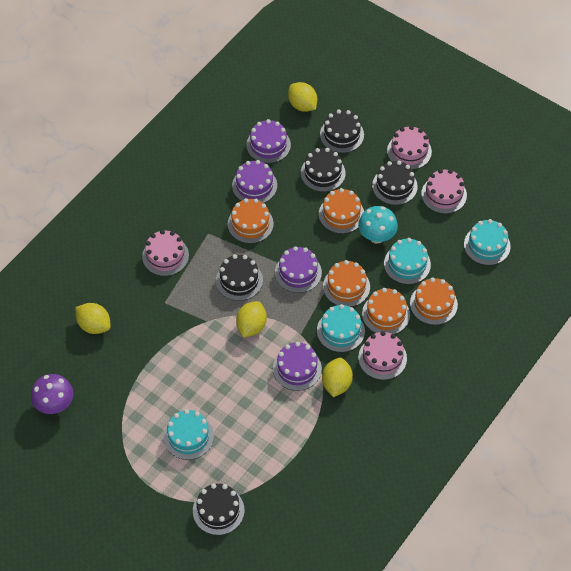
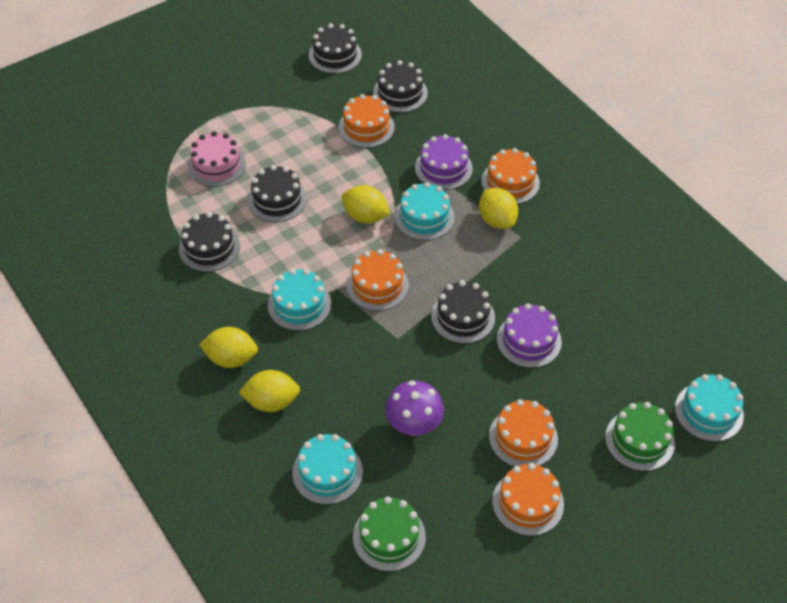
green cake: none = 0 -> [353,496,426,571] [605,402,675,471] = 2
pink cake: [142,230,189,276] [358,331,407,380] [387,126,432,170] [421,169,467,214] = 4 -> [188,131,246,187] = 1
purple cake: [232,160,277,203] [246,119,291,163] [273,342,322,391] [275,246,322,293] = 4 -> [415,134,473,190] [497,303,562,368] = 2
turquoise mushroom: [358,206,398,244] = 1 -> none = 0

